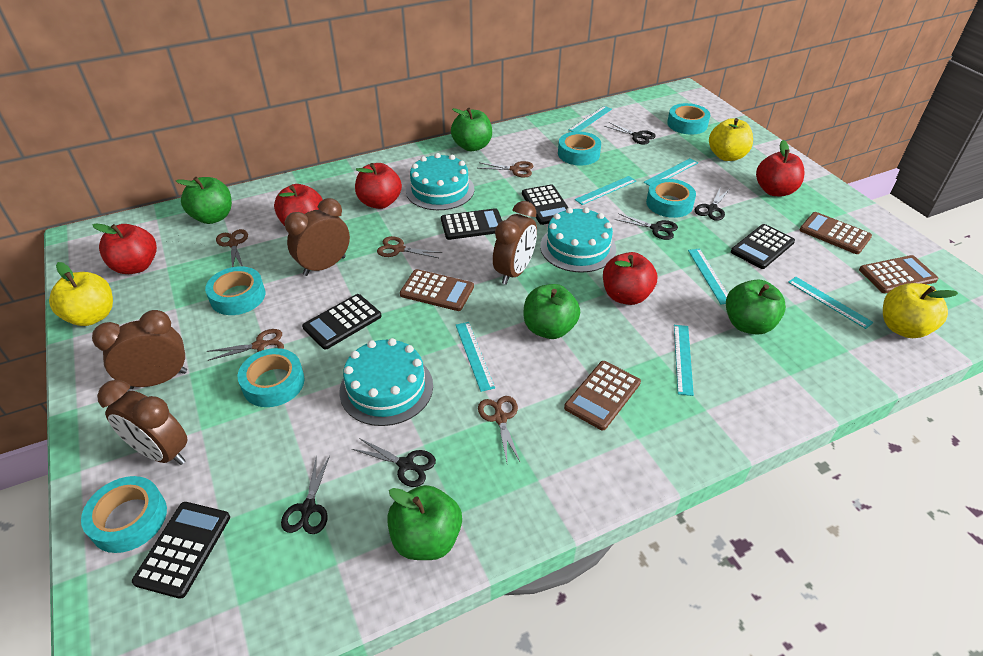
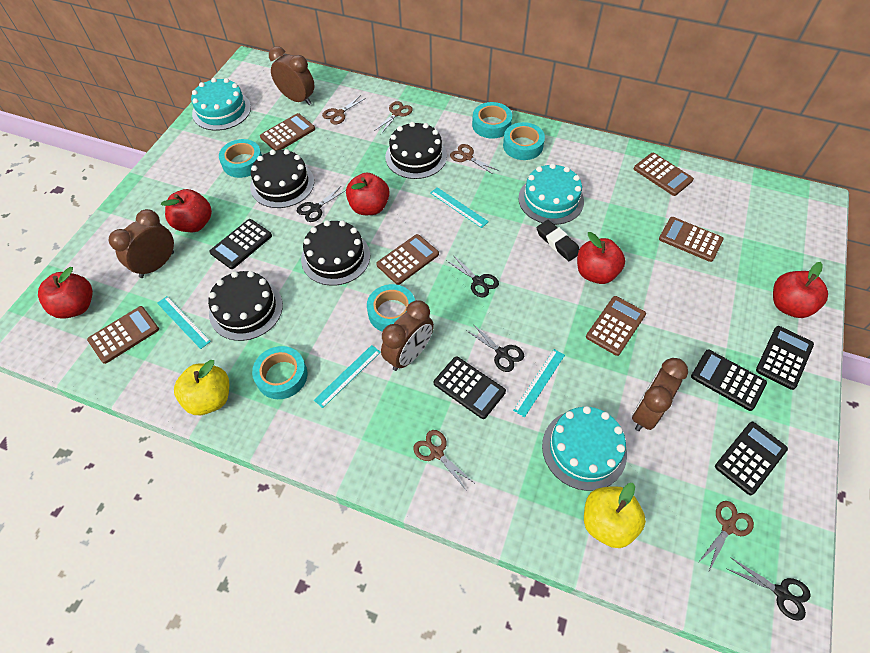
black cake: none = 0 -> [208,271,283,341] [250,149,314,208] [301,220,370,286] [385,122,447,179] = 4
black eraser: none = 0 -> [537,220,579,261] = 1
black scissors: [281,455,330,534] [352,438,436,487] [604,122,656,145] [615,213,678,240] [695,189,730,221] = 5 -> [297,186,346,222] [446,255,499,297] [466,324,524,372] [727,557,811,621] = 4
brown calculator: [400,269,474,311] [564,361,641,430] [800,212,872,254] [859,255,939,293] = 4 -> [87,306,159,364] [260,113,315,151] [376,234,439,285] [586,296,646,356] [634,153,694,196] [659,217,724,262] = 6
green apple: [176,177,232,224] [387,485,462,560] [451,108,492,151] [524,284,580,339] [726,280,786,335] = 5 -> none = 0
turquoise ruler: [456,322,495,392] [569,106,612,132] [575,176,636,205] [643,158,698,186] [674,325,694,396] [688,249,728,304] [788,277,874,329] = 7 -> [157,296,211,349] [314,345,381,408] [430,187,489,228] [513,349,565,417] = 4
turquoise tape: [81,476,167,553] [205,266,265,315] [238,348,305,407] [558,131,601,165] [646,179,696,218] [667,103,710,135] = 6 -> [219,139,262,178] [252,346,308,399] [367,284,415,332] [472,102,512,139] [503,122,545,160] = 5
yellow apple: [49,262,113,326] [709,118,753,161] [883,283,958,338] = 3 -> [174,360,229,415] [584,483,646,548] = 2

